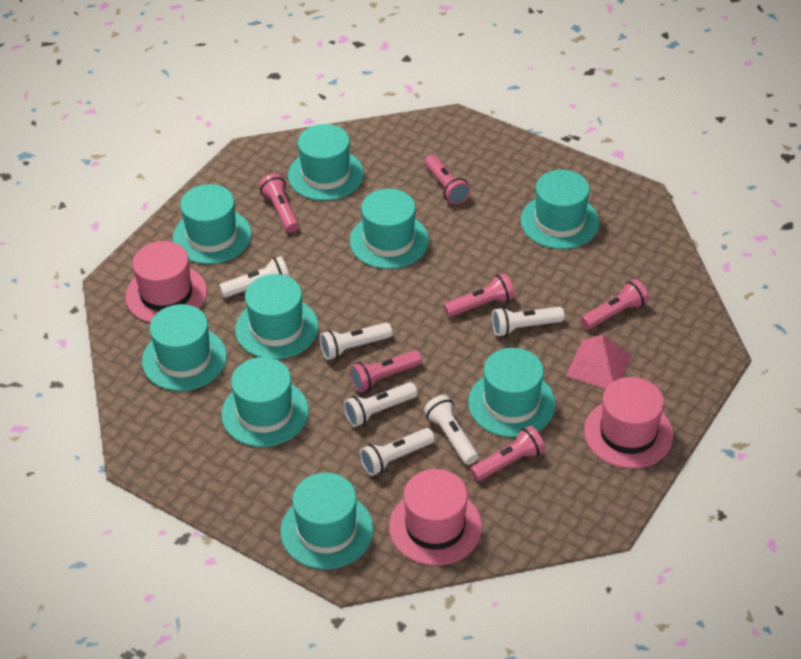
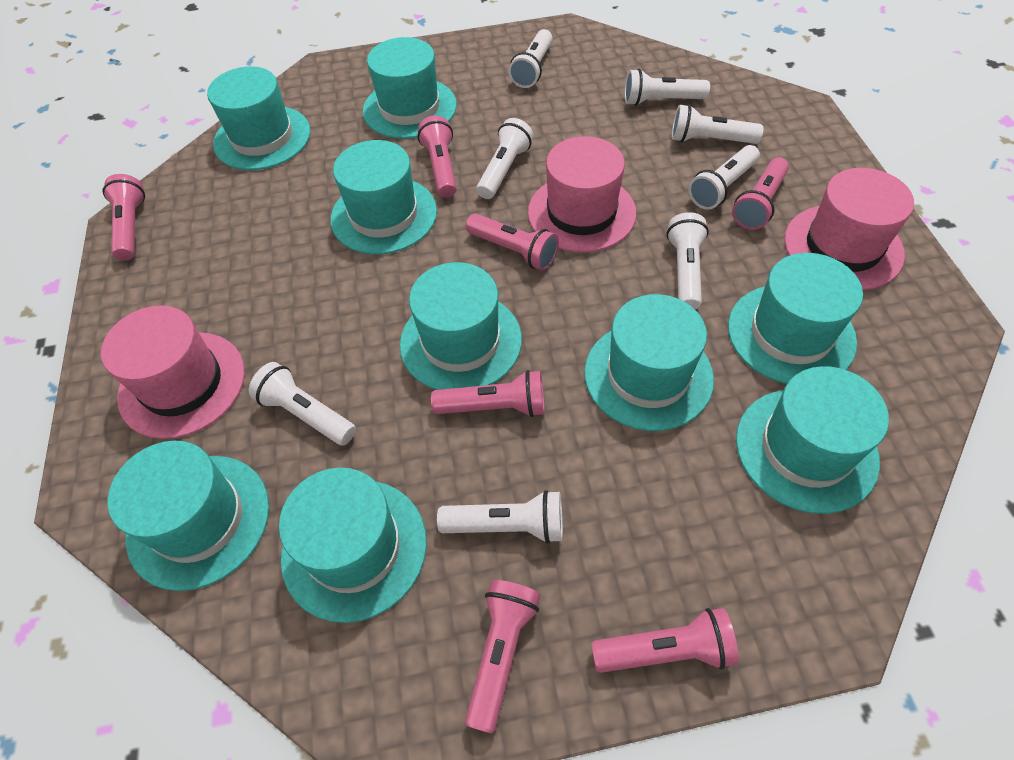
pink flashlight: [259,173,299,233] [350,350,422,392] [425,155,470,205] [444,273,515,317] [470,426,545,481] [581,279,649,329] = 6 -> [102,174,145,261] [418,116,457,198] [431,370,545,417] [465,580,541,734] [466,214,559,271] [591,608,739,673] [732,157,789,230] = 7
pink pyramid: [566,335,631,388] = 1 -> none = 0
white flashlight: [219,256,290,298] [320,322,392,360] [344,382,417,427] [360,428,435,476] [424,395,478,465] [492,307,565,337] = 6 -> [249,362,356,445] [437,490,563,544] [476,118,534,199] [509,29,553,88] [624,69,710,106] [666,212,709,309] [671,104,764,144] [688,145,760,210] = 8

